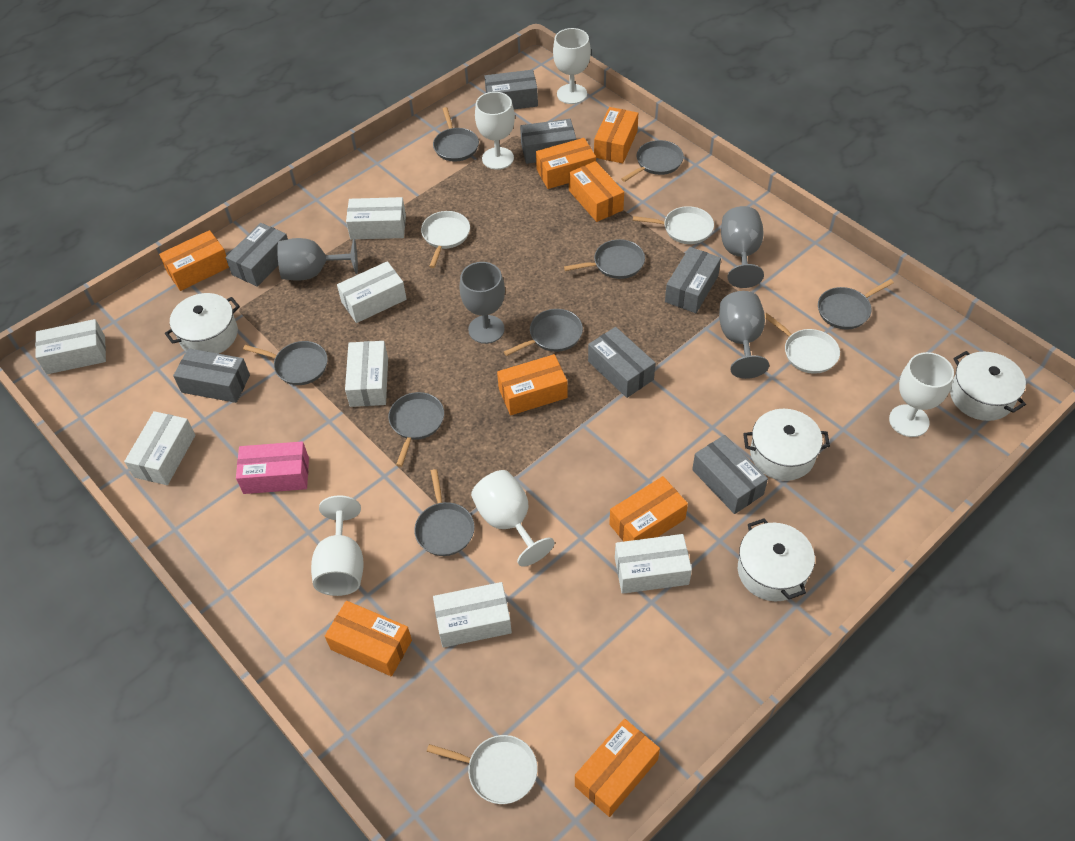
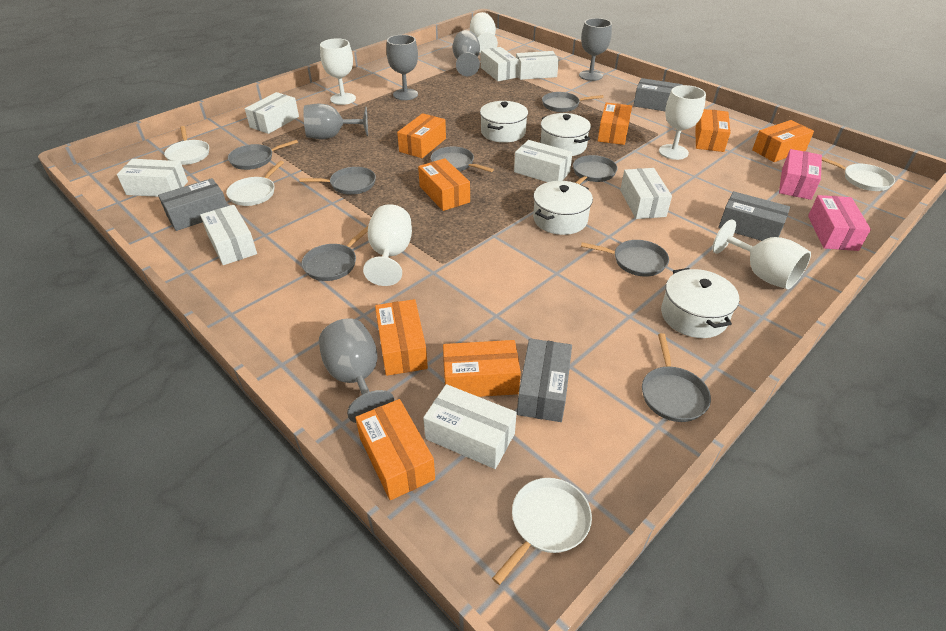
grey box: [173,348,250,403] [225,223,288,287] [484,70,538,109] [520,119,576,164] [588,327,655,398] [665,247,721,313] [692,435,768,514] = 7 -> [158,178,227,231] [517,338,572,422] [633,78,683,111] [718,191,790,241] = 4
grey goblet: [277,238,358,281] [459,262,505,344] [719,291,769,379] [721,206,764,288] = 4 -> [304,104,368,139] [319,318,395,423] [386,35,418,100] [453,30,480,76] [579,18,612,81] = 5
pink box: [236,441,309,494] = 1 -> [779,149,822,200] [808,195,871,251] = 2
white box: [35,319,106,374] [124,411,195,485] [337,261,407,323] [345,341,388,407] [346,197,406,240] [433,582,512,648] [615,534,692,594] = 7 -> [117,159,188,197] [200,205,257,265] [245,92,299,134] [423,384,517,469] [481,47,519,81] [514,140,573,182] [516,51,559,80] [620,168,672,219] = 8

